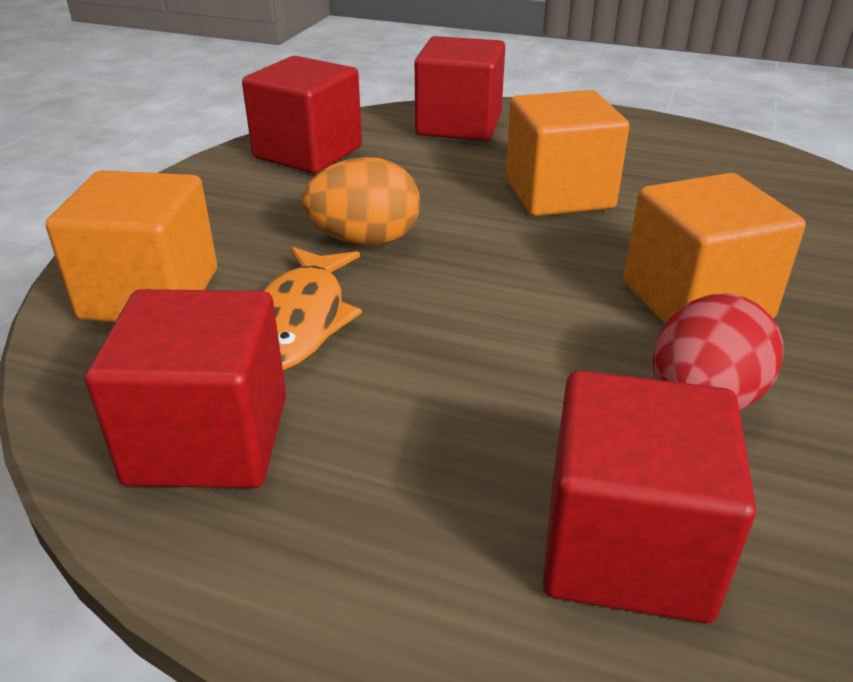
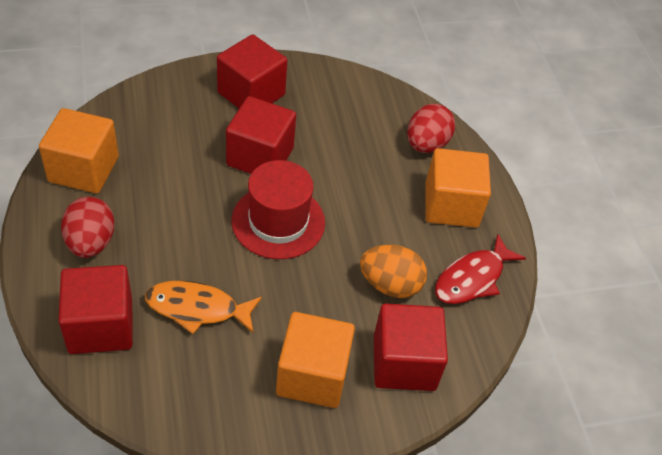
red egg: [653,293,783,411] = 1 -> [61,197,115,258] [407,104,455,153] = 2
red fish: none = 0 -> [435,234,526,304] = 1
red hat: none = 0 -> [231,160,325,259] = 1

